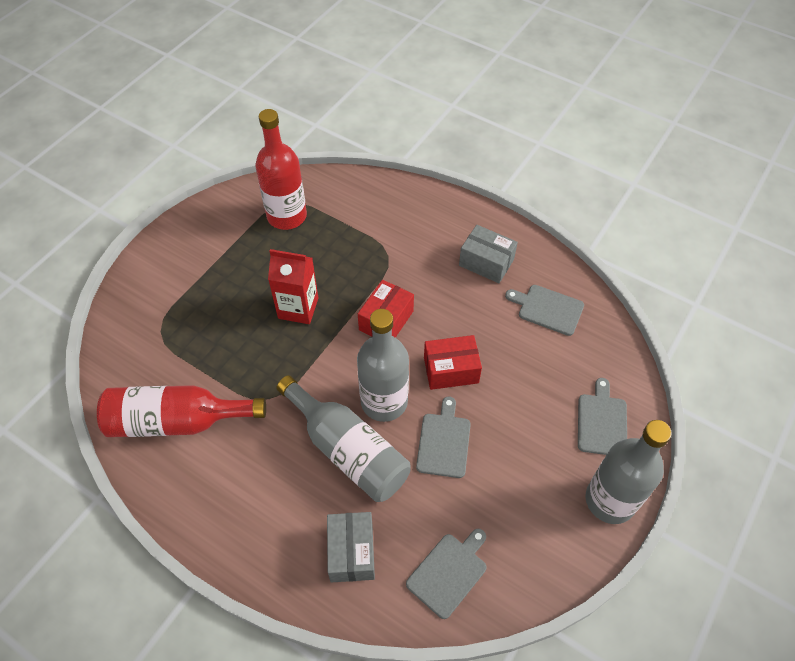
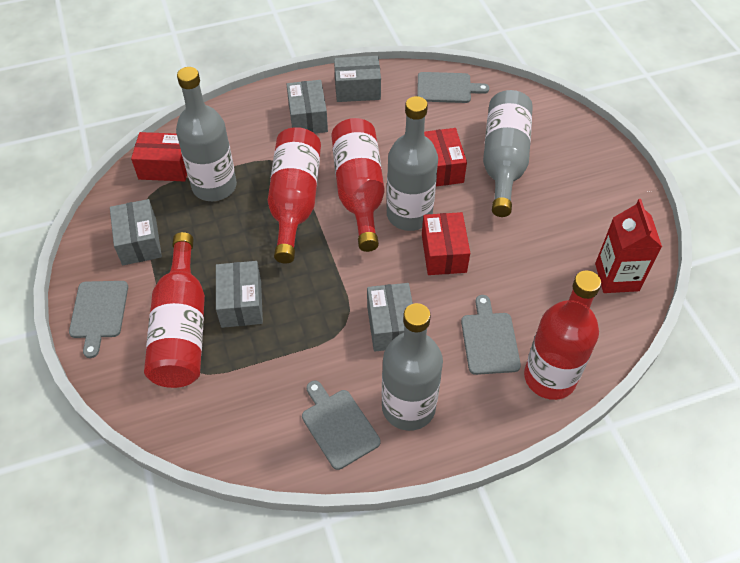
grey bottle: [276,375,411,502] [357,309,409,422] [585,420,672,524] = 3 -> [176,67,237,201] [382,303,443,431] [387,96,438,231] [483,90,533,217] = 4
grey box: [327,512,375,583] [459,225,518,283] = 2 -> [110,199,162,265] [216,261,263,328] [287,80,328,133] [334,56,381,102] [367,283,413,352] = 5
red bottle: [97,385,266,437] [255,109,307,230] = 2 -> [144,232,205,388] [267,127,321,264] [331,118,385,252] [524,270,601,400] = 4
red box: [358,280,414,338] [424,335,482,390] = 2 -> [131,132,187,182] [422,212,470,275] [424,128,467,186] = 3

